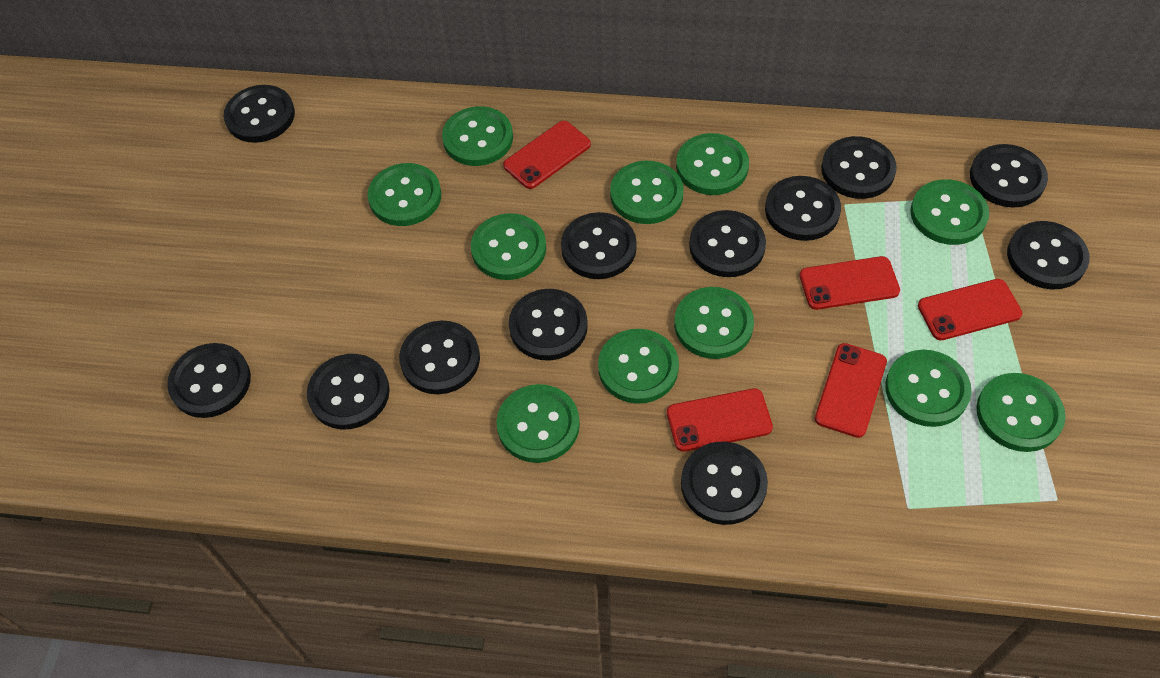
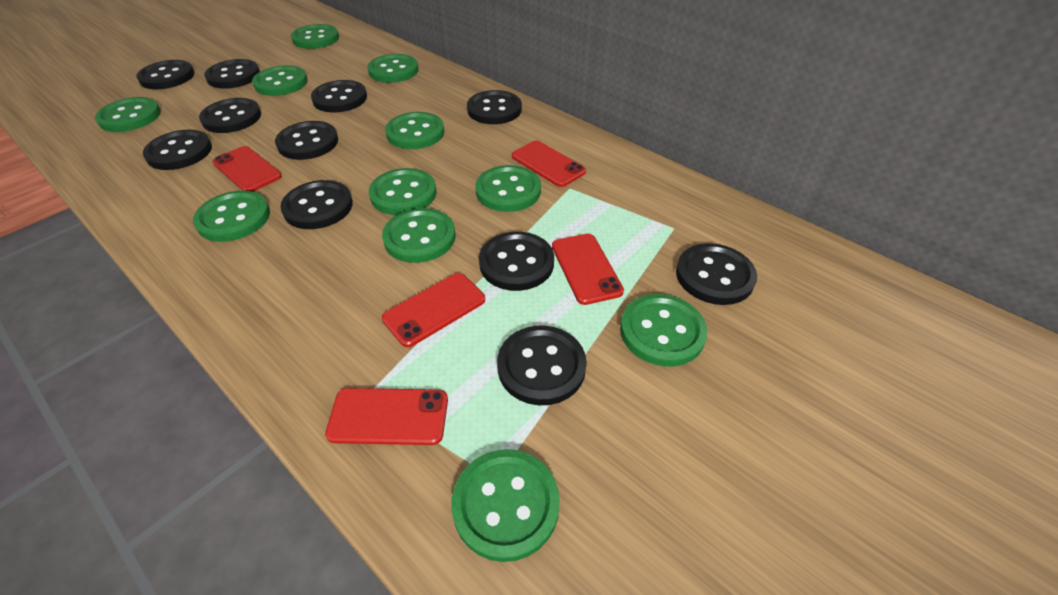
black button: [167,343,251,418] [224,85,295,143] [307,354,390,429] [399,320,480,394] [509,289,588,361] [561,212,637,279] [681,441,768,525] [689,210,766,277] [765,176,841,241] [821,136,897,199] [970,144,1048,208] [1007,221,1090,289] = 12 -> [136,60,195,89] [143,130,212,170] [199,98,261,133] [204,59,260,89] [275,121,338,160] [280,180,353,229] [311,80,367,112] [467,90,522,124] [479,232,554,291] [497,325,587,405] [676,243,757,305] = 11

